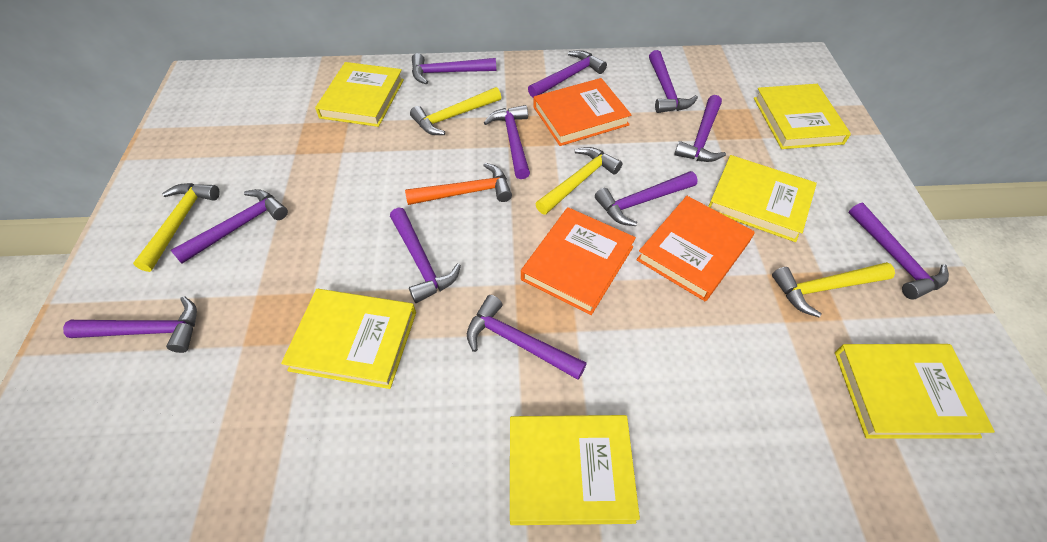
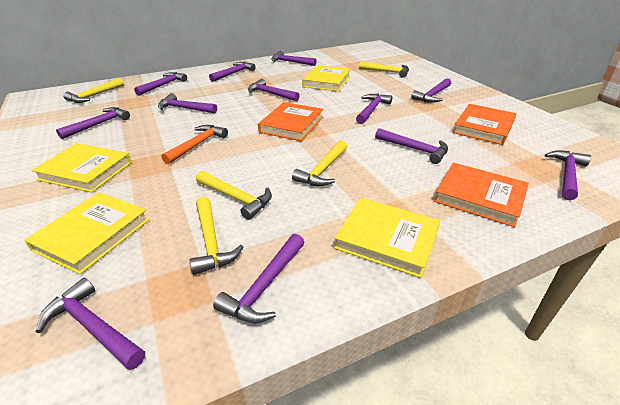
purple hammer: [63,296,197,353] [171,189,288,264] [390,208,461,303] [412,53,496,85] [467,295,587,380] [484,105,530,179] [528,50,607,98] [595,171,698,226] [649,50,698,113] [674,95,726,162] [849,203,949,300] = 11 -> [35,278,145,370] [56,107,130,139] [134,72,187,96] [158,93,217,113] [209,62,256,82] [213,234,305,324] [248,79,300,101] [271,51,317,66] [356,94,392,124] [375,128,448,164] [411,78,451,103] [545,150,591,200] = 12
yellow book: [281,289,416,389] [315,62,404,127] [510,415,640,525] [708,155,817,242] [754,84,851,149] [835,344,995,439] = 6 -> [24,192,149,275] [31,143,132,192] [302,65,351,91] [334,198,440,278] = 4
yellow hammer: [133,183,220,272] [410,87,501,135] [536,147,622,215] [772,262,895,317] = 4 -> [63,78,124,103] [190,197,244,275] [196,171,272,220] [292,140,347,186] [359,61,409,78] = 5

